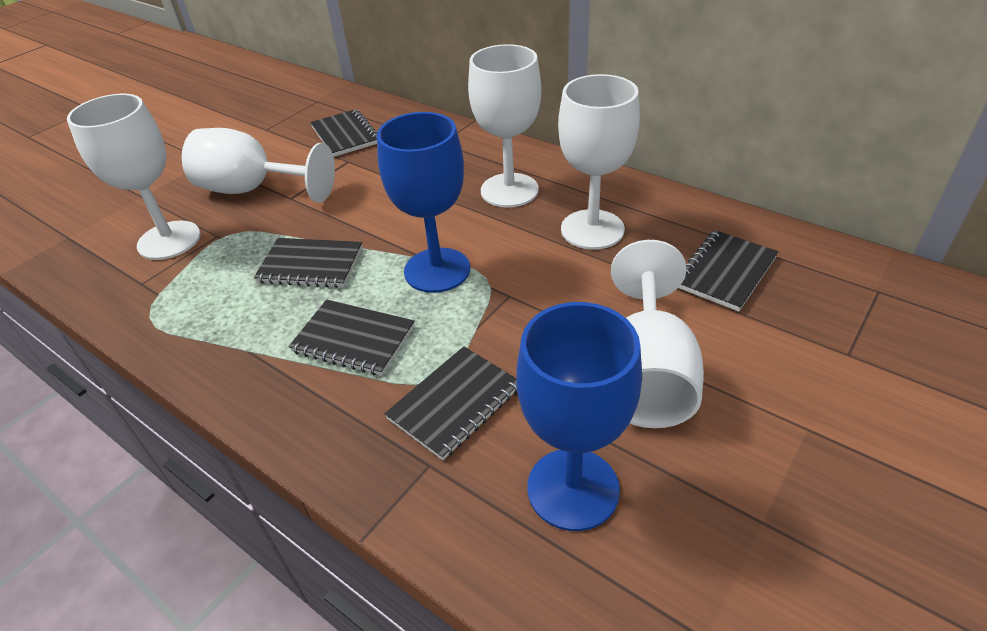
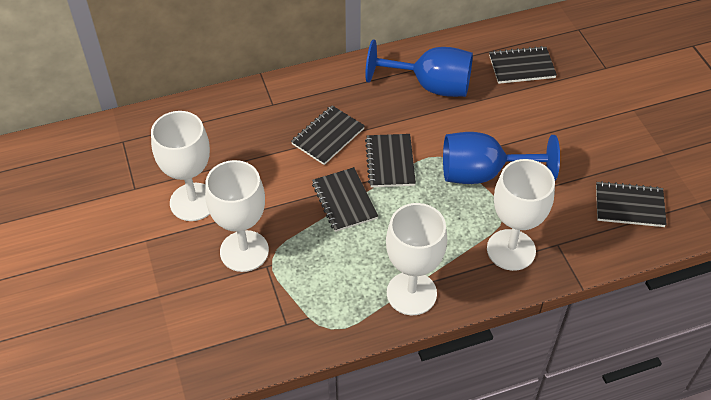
white goblet: [67,94,201,260] [182,128,335,203] [468,44,541,208] [558,74,640,250] [611,240,704,428] = 5 -> [151,111,210,221] [205,160,269,272] [386,203,447,315] [487,159,555,271] = 4

